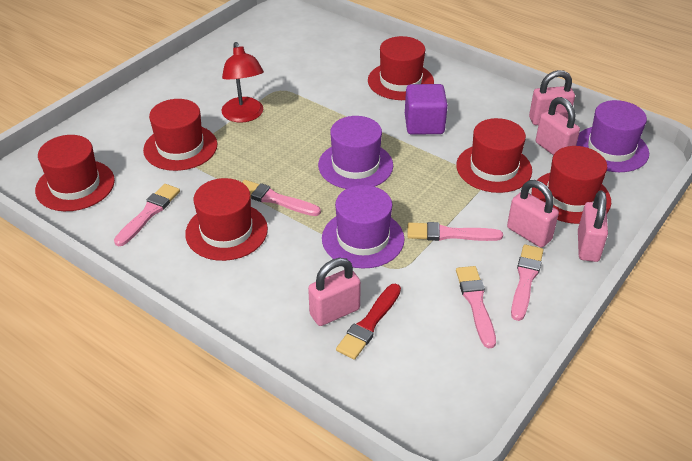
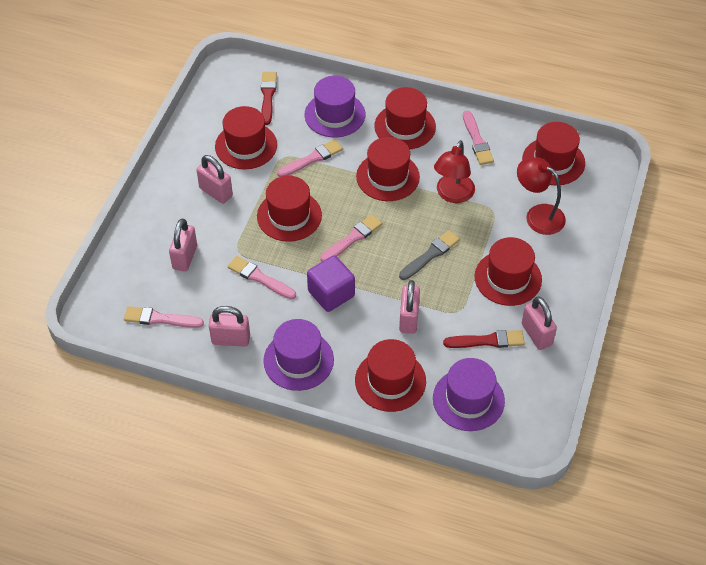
grey brush: none = 0 -> [399,230,460,280] = 1
red brush: [336,283,401,360] = 1 -> [261,72,277,125] [443,330,525,348] = 2
red hat: [35,135,115,211] [143,99,217,171] [185,178,268,261] [368,36,434,100] [456,118,532,193] [532,146,611,224] = 6 -> [215,106,277,169] [257,176,322,242] [355,339,426,412] [356,137,420,201] [374,87,436,149] [475,237,542,306] [522,122,585,185] = 7
red lamp: [221,42,264,123] = 1 -> [434,140,475,203] [517,157,566,235] = 2

